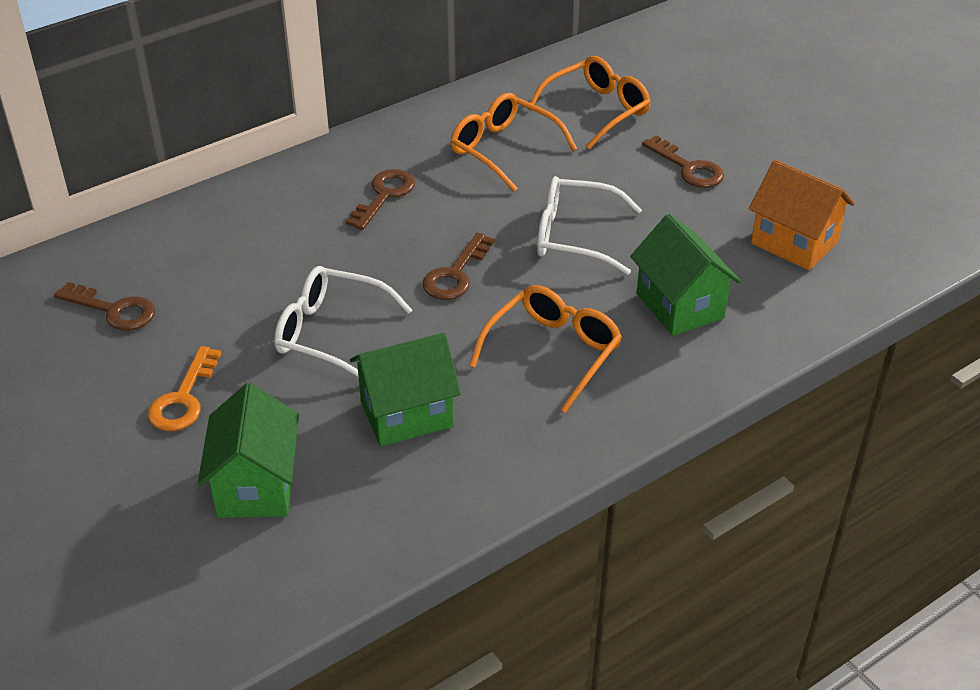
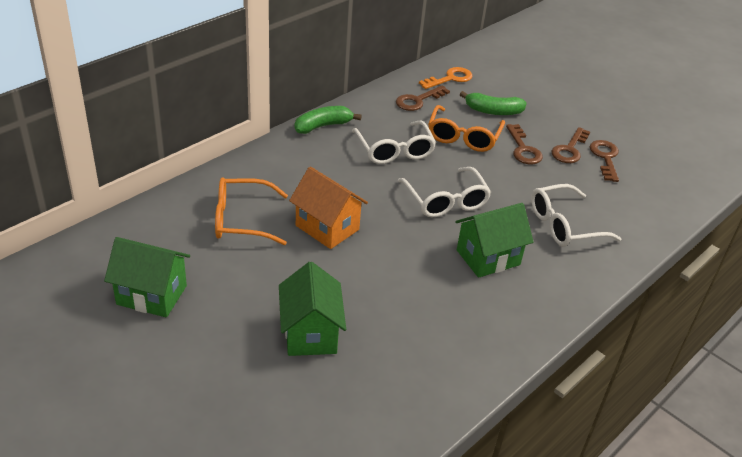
green banana: none = 0 -> [295,106,362,134] [460,91,527,115] = 2
orange glasses: [450,93,577,192] [469,285,622,413] [527,56,651,149] = 3 -> [215,177,288,245] [428,105,505,152] = 2
white glasses: [274,266,412,378] [537,176,642,275] = 2 -> [352,121,436,164] [398,167,491,217] [531,184,621,247] = 3

